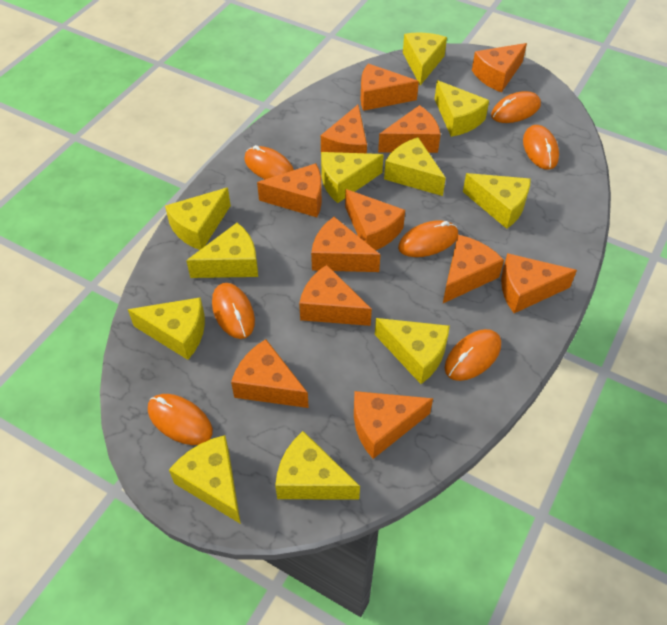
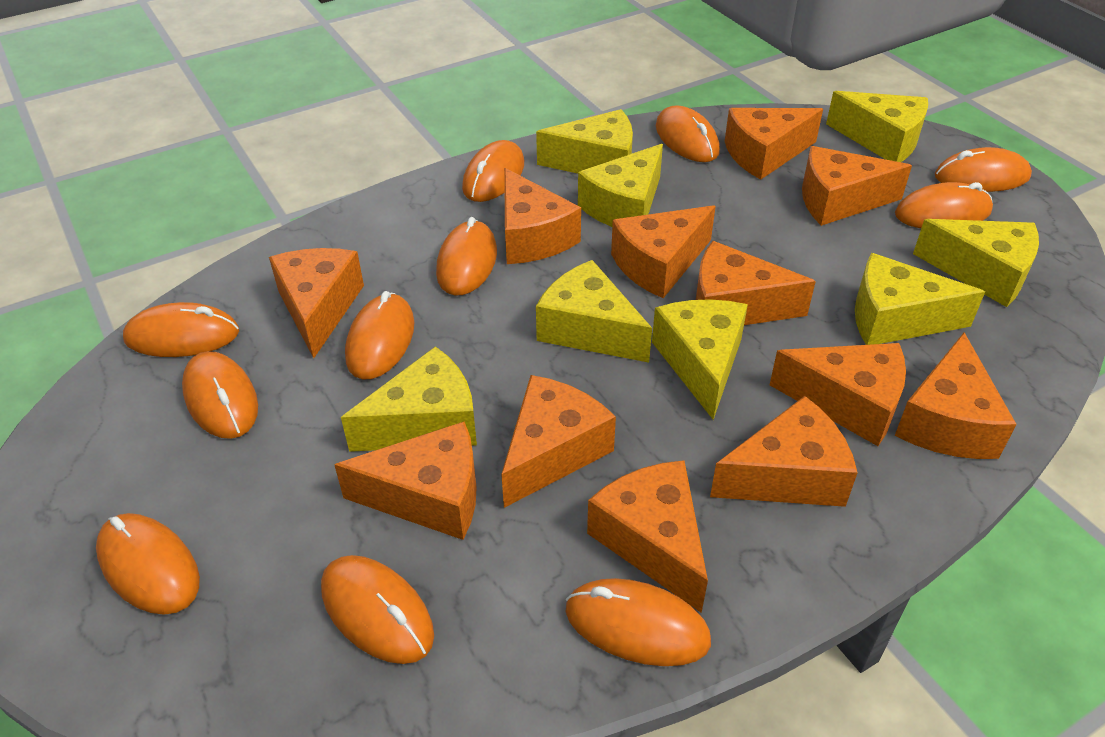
orange mouse: [148,394,213,445] [212,283,255,339] [244,145,294,179] [398,220,458,257] [445,329,501,381] [491,91,541,123] [523,125,559,170] = 7 -> [96,513,200,615] [123,302,239,357] [182,351,258,439] [321,555,434,664] [345,291,414,379] [436,217,497,296] [462,140,524,202] [566,578,711,666] [656,105,720,162] [895,182,993,228] [935,147,1032,192] = 11
yellow cheese: [128,297,205,360] [165,188,231,250] [169,435,241,524] [186,223,258,278] [275,431,360,500] [321,152,384,203] [375,318,450,384] [384,137,446,196] [403,33,447,86] [435,80,489,137] [463,173,531,229] = 11 -> [341,346,477,452] [536,109,633,174] [536,260,652,363] [578,144,663,227] [652,299,748,420] [826,91,928,162] [855,253,985,345] [913,219,1039,307] = 8

